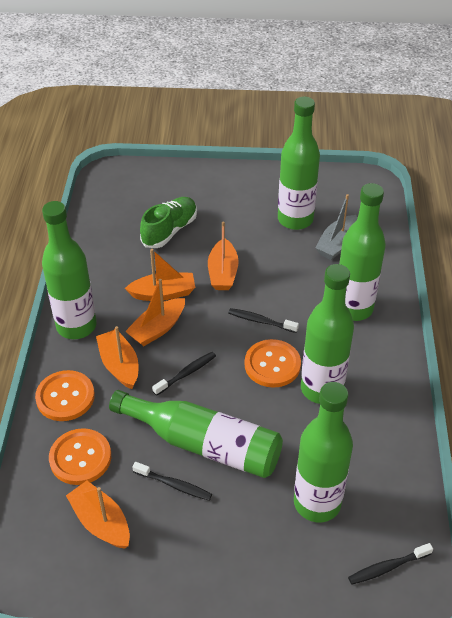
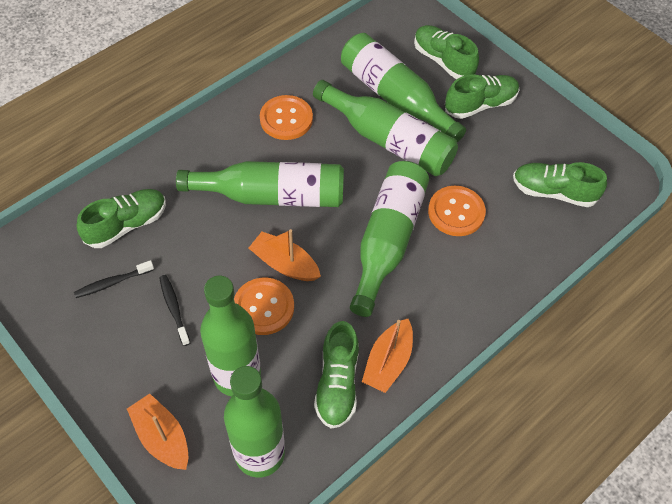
black toothbrush: [132,462,212,501] [152,352,216,396] [228,308,299,333] [348,543,433,584] = 4 -> [74,260,154,298] [159,275,190,346] = 2
green shoe: [140,197,197,248] = 1 -> [77,189,166,248] [314,321,359,429] [414,25,479,79] [445,74,519,119] [513,162,607,207] = 5
grey boat: [315,194,357,260] = 1 -> none = 0
orange boat: [66,481,130,549] [96,326,138,389] [125,249,195,301] [125,279,185,346] [208,221,239,290] = 5 -> [127,393,188,470] [248,229,321,281] [362,319,413,393] = 3

